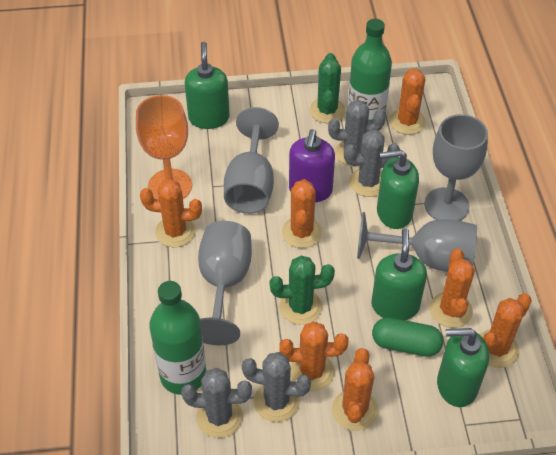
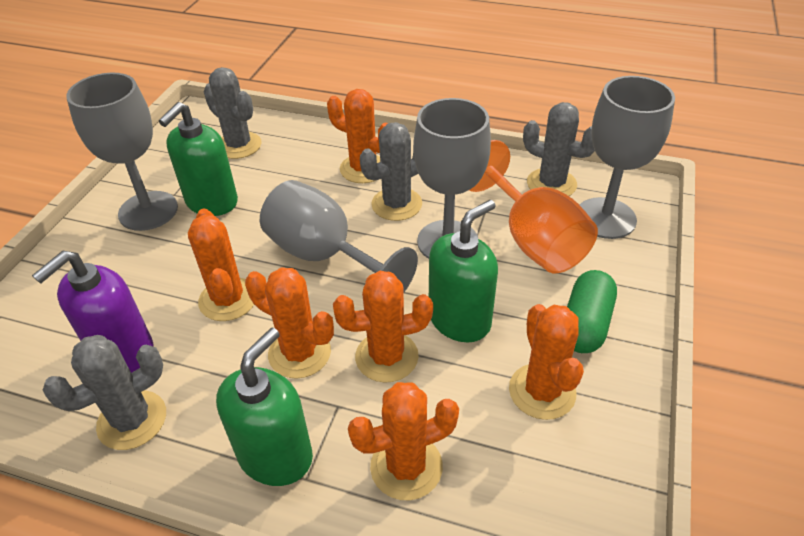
green bottle: [149,281,206,395] [348,19,392,121] = 2 -> none = 0
green cactus: [269,256,335,325] [309,53,346,123] = 2 -> none = 0
green soap dispenser: [185,42,230,129] [371,228,427,320] [377,150,419,229] [437,328,489,407] = 4 -> [159,102,238,216] [216,327,313,486] [429,200,498,342] = 3
orange cactus: [140,179,202,247] [279,321,348,391] [282,179,322,248] [332,348,378,431] [389,69,426,135] [430,249,475,328] [479,293,532,368] = 7 -> [188,208,254,321] [245,267,334,379] [327,89,388,183] [333,271,433,383] [348,382,459,500] [509,304,584,420] = 6

